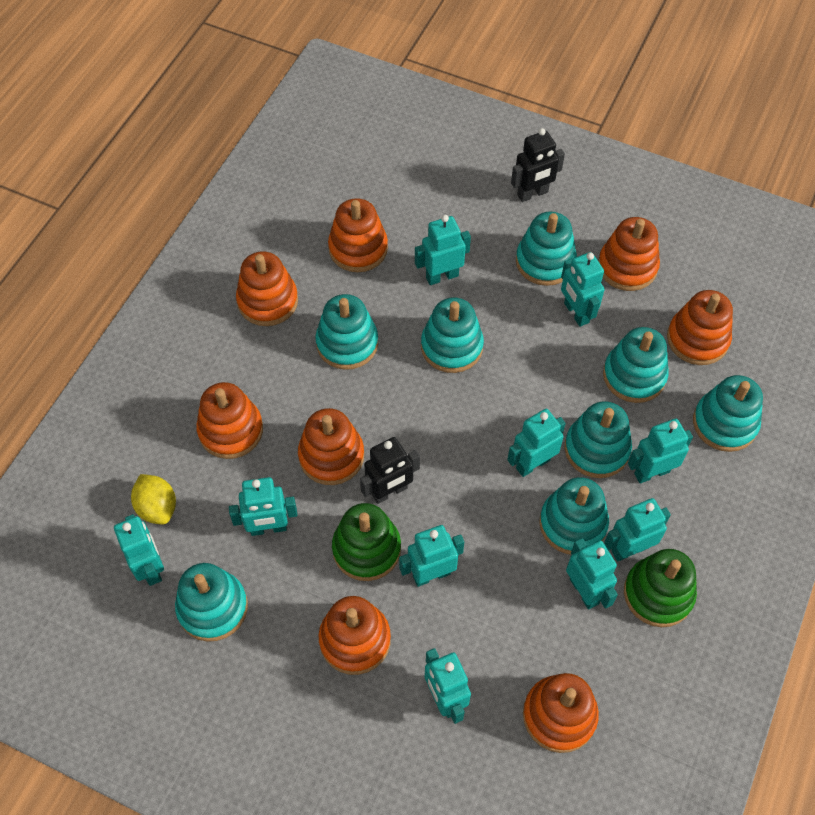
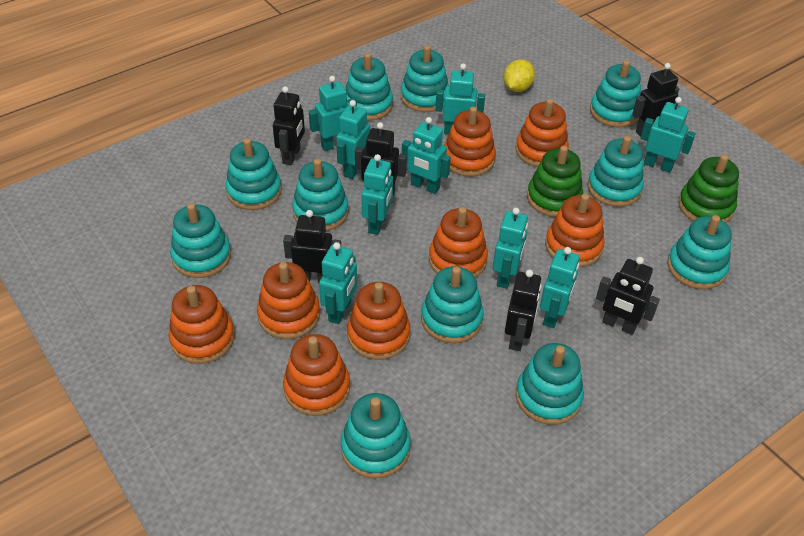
black robot: [360,437,420,504] [511,128,565,202] = 2 -> [273,86,305,165] [283,210,341,284] [355,122,407,195] [505,270,542,351] [596,257,660,335] [632,63,679,137] = 6
turquoise robot: [114,514,164,586] [229,477,297,536] [399,525,464,587] [415,215,471,285] [425,648,471,724] [507,409,566,477] [561,252,605,327] [566,538,618,610] [604,498,671,562] [628,419,693,483] = 10 -> [309,76,357,151] [319,242,357,324] [336,100,370,179] [362,154,393,235] [402,117,451,194] [435,64,485,134] [493,208,528,289] [540,247,580,328] [640,97,696,173] = 9
turquoise stacking toy: [175,563,248,642] [315,294,378,370] [421,298,484,373] [516,212,577,286] [539,477,609,555] [565,401,632,478] [603,327,669,403] [693,375,763,452] = 8 -> [170,203,231,278] [225,138,282,210] [292,159,349,231] [341,393,411,479] [346,53,393,121] [401,45,449,112] [421,266,484,343] [516,343,584,425] [587,136,644,207] [590,60,641,127] [667,215,732,289] = 11

